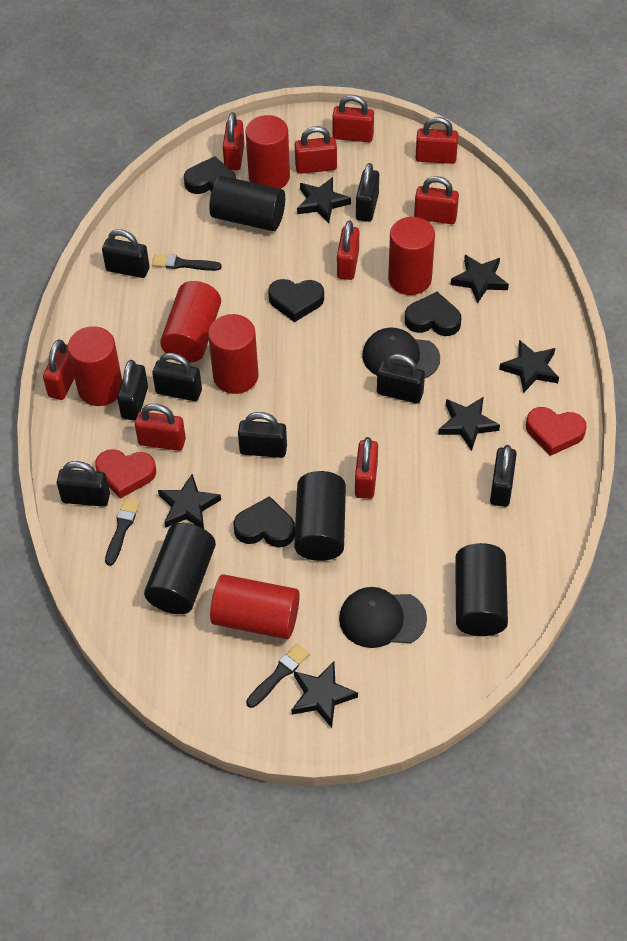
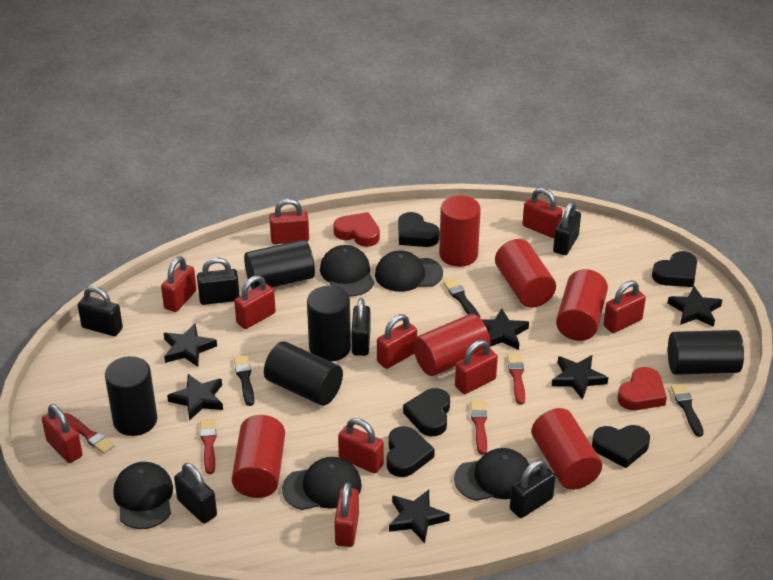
black cap: [339,587,427,648] [362,327,440,378] = 2 -> [113,462,173,529] [282,457,362,510] [320,245,374,297] [375,251,443,292] [454,448,529,501] = 5
black cylinder: [144,523,216,614] [209,176,285,231] [294,471,346,561] [455,543,508,636] = 4 -> [105,356,157,436] [244,240,315,289] [264,341,343,406] [307,286,351,362] [668,330,744,375] = 5
black heart: [184,156,236,194] [234,496,295,547] [268,279,324,322] [405,292,461,336] = 4 -> [387,426,435,477] [398,212,440,247] [403,388,450,436] [592,425,650,468] [652,251,697,287] = 5
black padlock: [57,461,110,507] [102,229,150,278] [117,360,148,421] [152,353,202,401] [238,412,287,458] [356,163,379,222] [377,354,425,404] [490,445,517,507] = 8 -> [78,286,123,336] [174,463,217,523] [197,257,240,305] [351,298,371,356] [510,460,556,518] [553,202,581,255] = 6
red brush: none = 0 -> [64,413,115,454] [200,418,217,474] [470,400,487,455] [507,354,525,404] = 4
red padlock: [43,339,74,400] [135,404,186,451] [223,112,244,170] [295,126,337,174] [332,95,374,142] [337,220,359,280] [355,437,378,499] [414,176,459,224] [415,117,458,164] = 9 -> [42,404,83,463] [161,256,197,312] [234,275,276,329] [269,199,309,244] [334,482,359,547] [338,418,384,474] [377,314,417,369] [455,340,498,394] [523,188,563,238] [603,281,646,333] = 10

